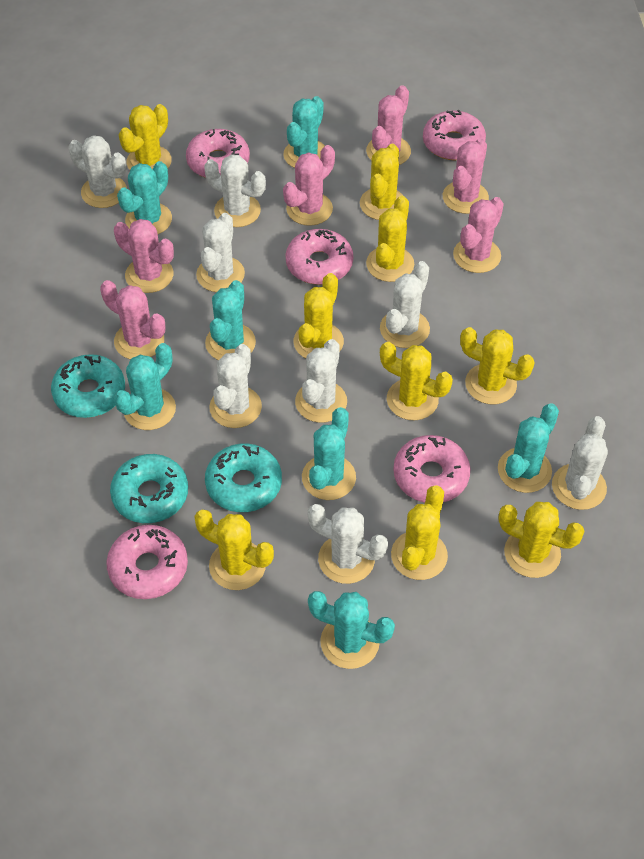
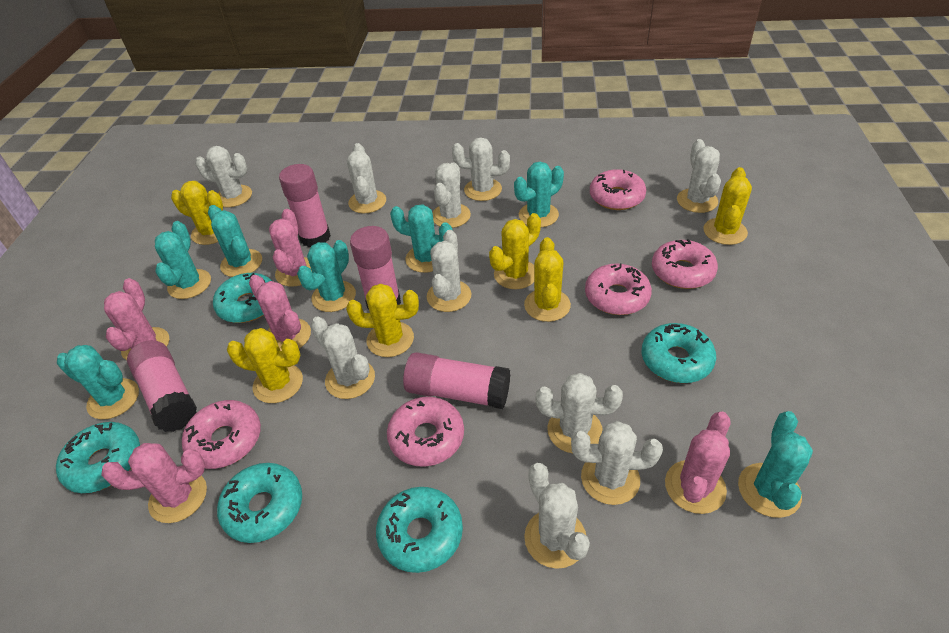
pink cactus: [100,280,165,359] [114,219,174,293] [283,145,335,226] [366,85,411,165] [443,138,489,214] [453,197,504,273] = 6 -> [101,443,207,523] [104,278,169,360] [249,275,311,351] [269,209,312,287] [665,411,731,514] = 5
pink glue stick: none = 0 -> [127,340,197,432] [279,164,331,247] [350,226,401,309] [403,352,510,409] = 4
turquoise donut: [51,354,125,418] [110,454,188,523] [205,443,282,512] = 3 -> [56,422,140,493] [213,273,272,323] [217,463,302,543] [376,487,463,573] [642,323,716,383] = 5
white cactus: [68,135,127,208] [196,213,245,292] [204,154,266,227] [209,344,262,428] [295,339,347,423] [307,504,388,584] [380,261,430,348] [552,416,608,510] = 8 -> [195,146,252,207] [310,316,375,399] [347,143,386,213] [427,230,471,312] [432,162,471,228] [452,137,510,201] [524,463,590,569] [536,373,623,453] [571,421,663,505] [677,139,721,213] = 10
yellow cactus: [119,104,172,170] [194,510,274,590] [294,273,344,358] [360,144,403,220] [366,196,414,282] [380,342,453,420] [391,485,448,580] [460,327,535,405] [498,502,585,578] = 9 -> [171,181,223,245] [227,328,303,403] [346,284,419,357] [489,213,541,289] [524,237,571,322] [704,167,752,245] = 6

